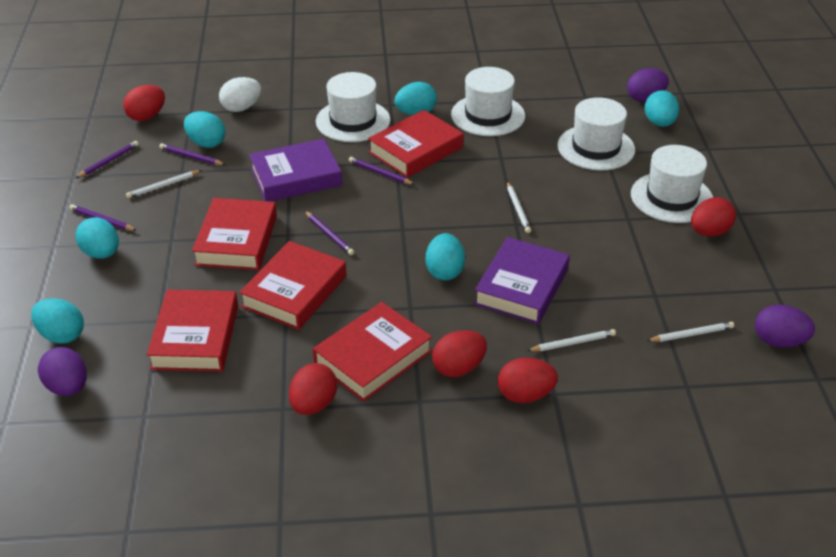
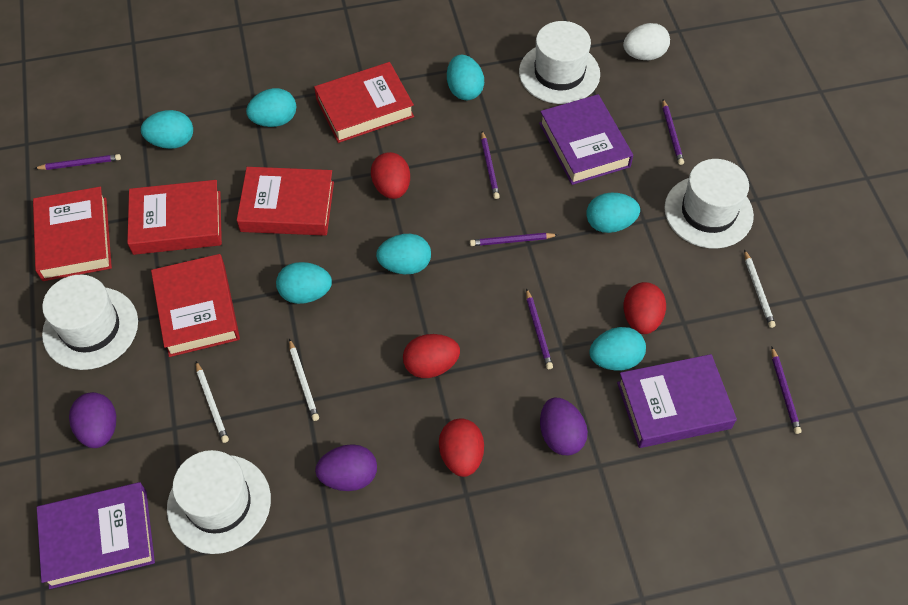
purple book: [249,139,342,201] [474,237,570,324] = 2 -> [37,482,155,589] [539,94,633,185] [617,354,737,448] = 3
purple pencil: [69,204,137,231] [76,141,139,178] [159,143,225,165] [305,211,354,255] [349,157,415,185] = 5 -> [34,154,121,170] [470,233,558,246] [481,131,500,199] [526,288,553,369] [662,99,684,165] [771,347,802,434] = 6
red egg: [123,85,165,121] [289,363,337,415] [432,330,487,377] [498,358,558,403] [691,197,736,237] = 5 -> [371,152,410,199] [403,334,460,378] [439,419,484,477] [623,282,666,334] = 4
turquoise egg: [31,298,84,344] [76,217,119,259] [184,111,225,148] [394,82,437,115] [426,233,465,280] [645,90,679,127] = 6 -> [141,110,193,149] [246,88,296,127] [276,262,332,304] [376,234,431,274] [447,55,484,100] [587,193,640,233] [589,327,646,371] = 7
white pencil: [126,170,202,198] [507,182,531,233] [527,329,616,351] [647,322,734,342] = 4 -> [196,361,229,443] [289,339,319,421] [744,249,776,328] = 3

